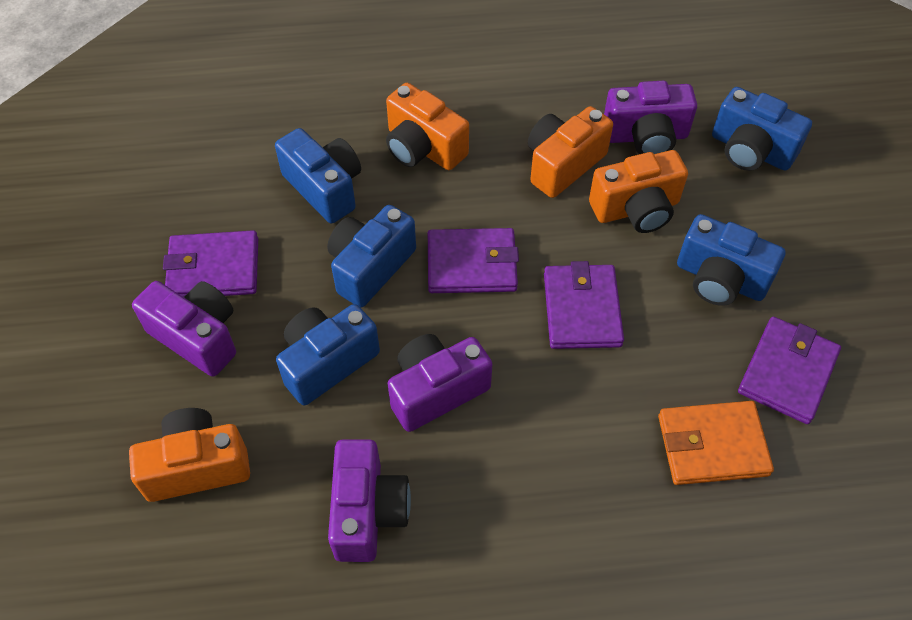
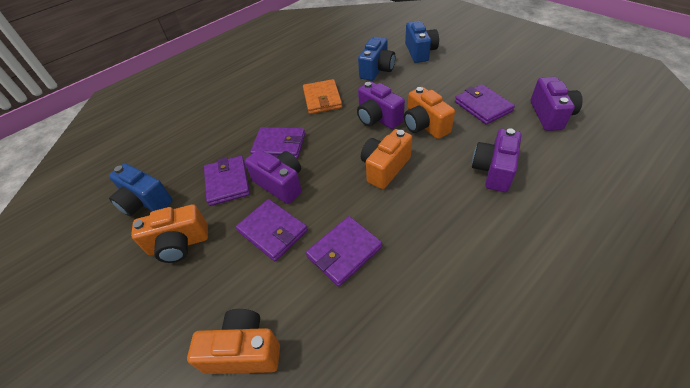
blue camera: [275,128,361,223] [276,304,380,405] [327,205,416,308] [677,214,786,306] [712,87,812,171] = 5 -> [109,163,173,216] [358,37,395,81] [405,21,439,63] = 3
purple wallet: [163,230,258,297] [428,228,519,293] [544,261,624,349] [738,317,841,424] = 4 -> [204,156,250,206] [236,199,308,261] [250,127,305,159] [306,216,382,287] [455,84,515,125] = 5

